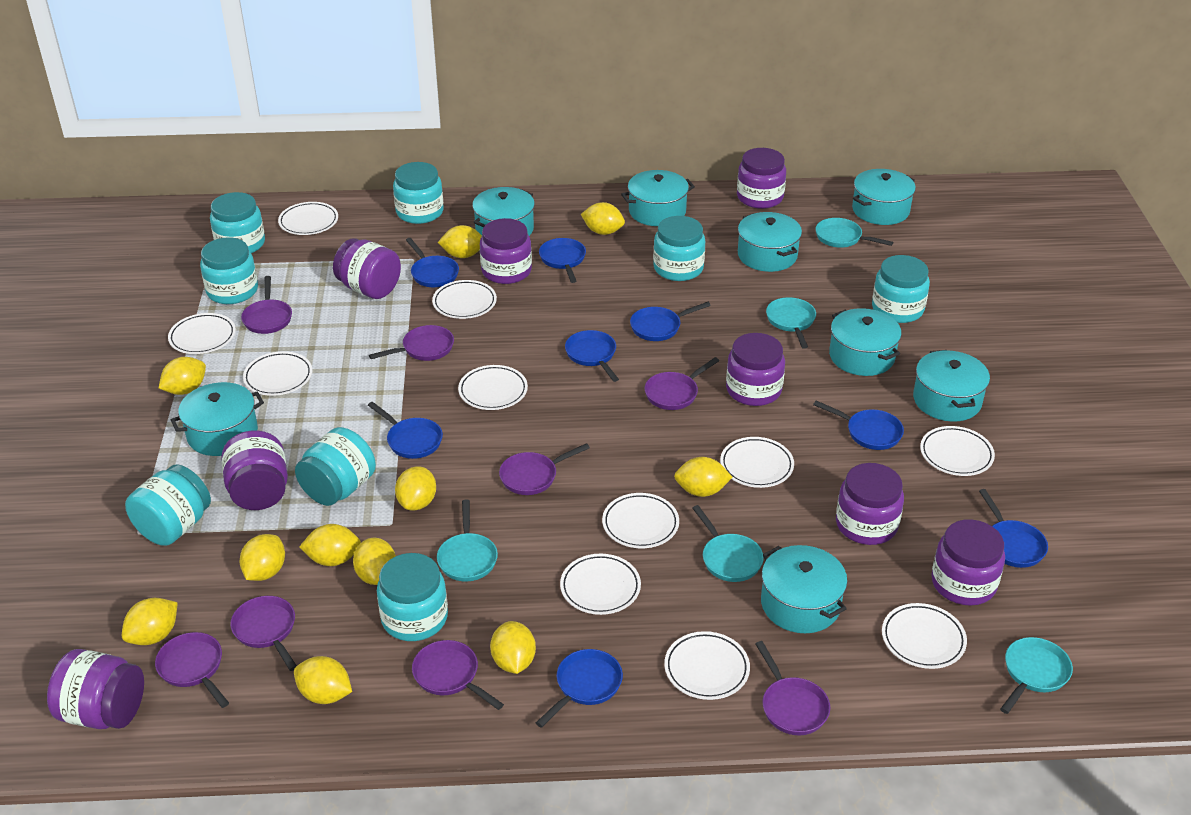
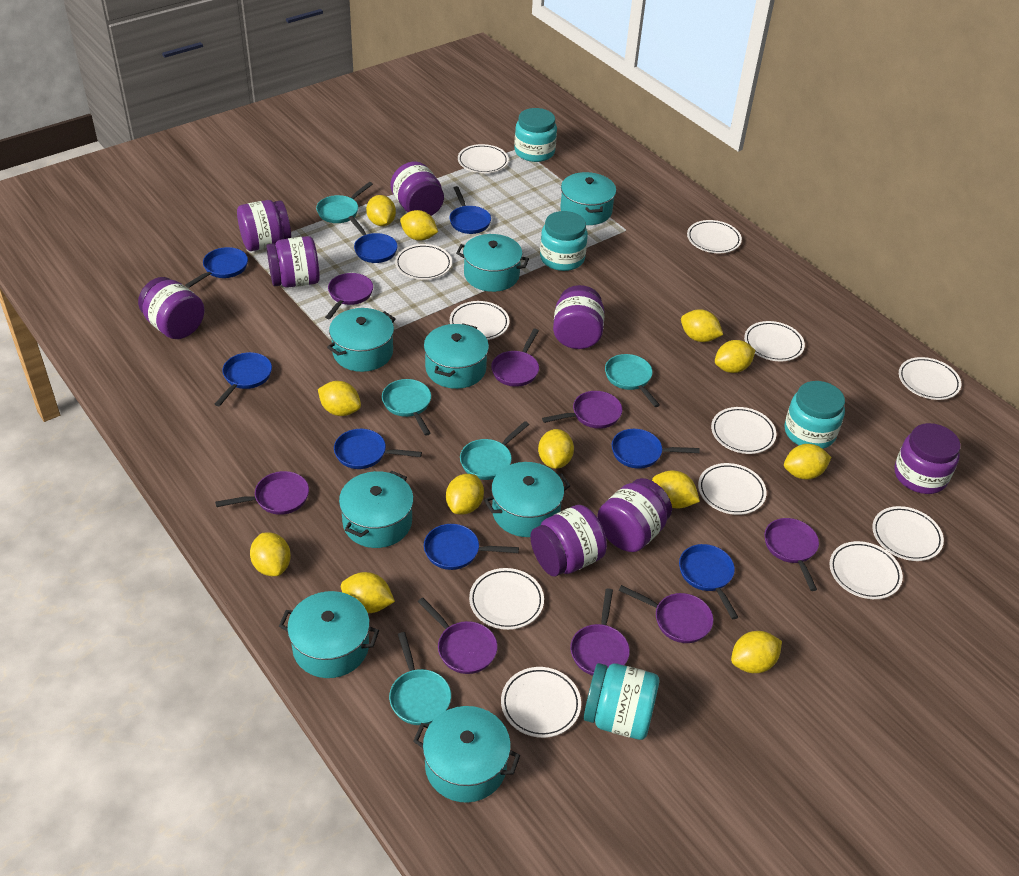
turquoise jar: [125,464,211,546] [200,237,258,304] [210,192,265,253] [295,427,376,506] [377,553,448,641] [393,162,444,224] [653,216,705,281] [872,255,930,323] = 8 -> [514,108,557,162] [540,211,588,271] [584,663,659,740] [784,381,845,449] = 4
white plate: [168,313,236,354] [243,351,313,396] [278,202,338,235] [432,280,497,319] [458,365,528,410] [560,554,641,615] [602,493,679,548] [664,631,750,700] [720,437,794,488] [882,603,967,669] [920,426,995,476] = 11 -> [395,244,452,280] [450,301,509,340] [458,144,509,173] [469,568,544,630] [501,667,581,738] [687,220,742,253] [698,463,767,515] [711,407,776,454] [744,321,805,362] [830,541,903,599] [872,506,944,561] [899,357,961,400] = 12
yellow lemon: [122,598,178,645] [159,357,206,395] [240,534,285,581] [294,656,352,704] [299,524,361,566] [353,538,396,585] [395,466,436,511] [438,225,482,258] [490,621,536,674] [581,202,625,235] [674,457,732,497] = 11 -> [250,532,291,576] [318,381,361,416] [341,572,395,613] [366,195,396,226] [400,210,438,241] [446,474,484,514] [538,429,574,469] [652,471,700,508] [681,309,723,342] [715,340,755,373] [731,631,782,673] [784,444,832,480] = 12

